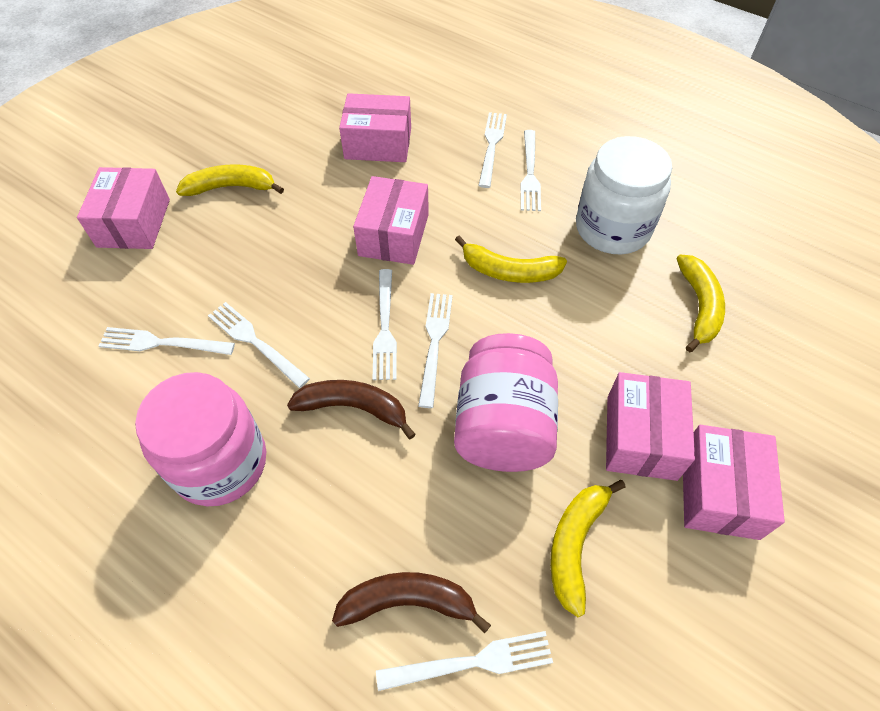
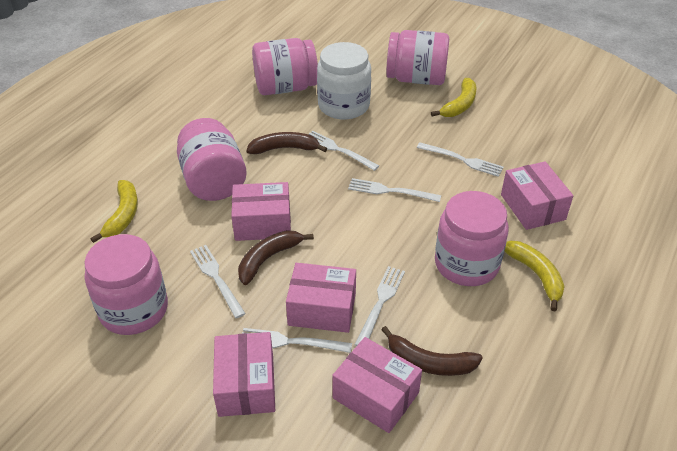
brown banana: [287,380,416,440] [332,572,491,633] = 2 -> [238,230,314,285] [246,132,327,154] [381,326,483,376] = 3
pink jar: [135,372,266,506] [454,333,558,472] = 2 -> [84,234,168,335] [177,118,247,201] [252,38,318,95] [386,30,449,85] [435,191,509,286] = 5
white fork: [99,327,235,355] [208,302,310,388] [373,269,397,380] [376,631,553,691] [418,293,453,408] [478,112,507,188] [520,130,541,211] = 7 -> [190,245,246,318] [242,328,352,353] [309,131,379,171] [348,178,441,202] [355,266,405,346] [417,142,504,177] = 6
yellow banana: [176,164,284,196] [455,236,567,283] [550,480,626,617] [677,255,725,352] = 4 -> [91,180,138,243] [431,78,477,117] [504,241,565,311] = 3

